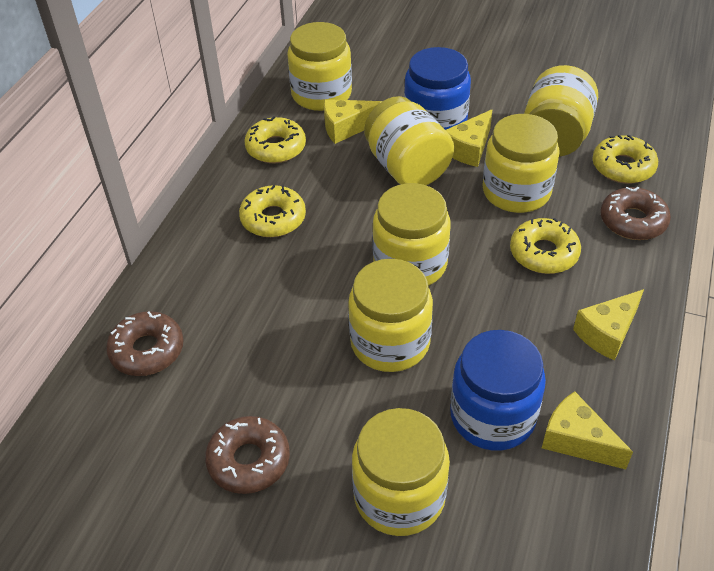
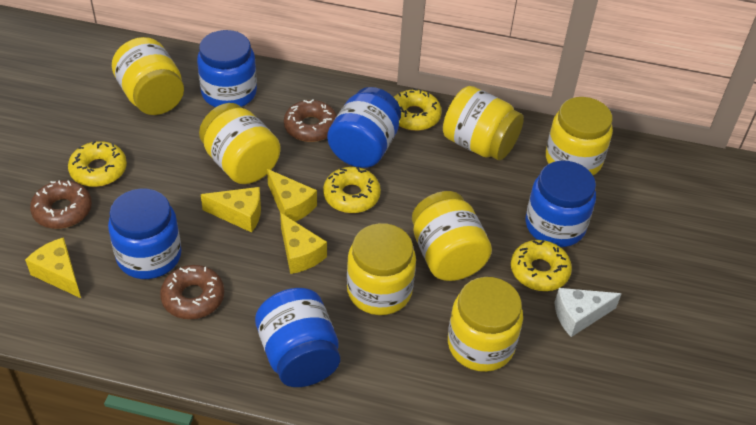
blue jar: [404,47,471,130] [450,330,546,451] = 2 -> [108,189,182,279] [197,30,257,107] [255,288,340,387] [327,87,401,168] [526,160,596,247] = 5
white cheese: none = 0 -> [554,288,621,337] = 1

